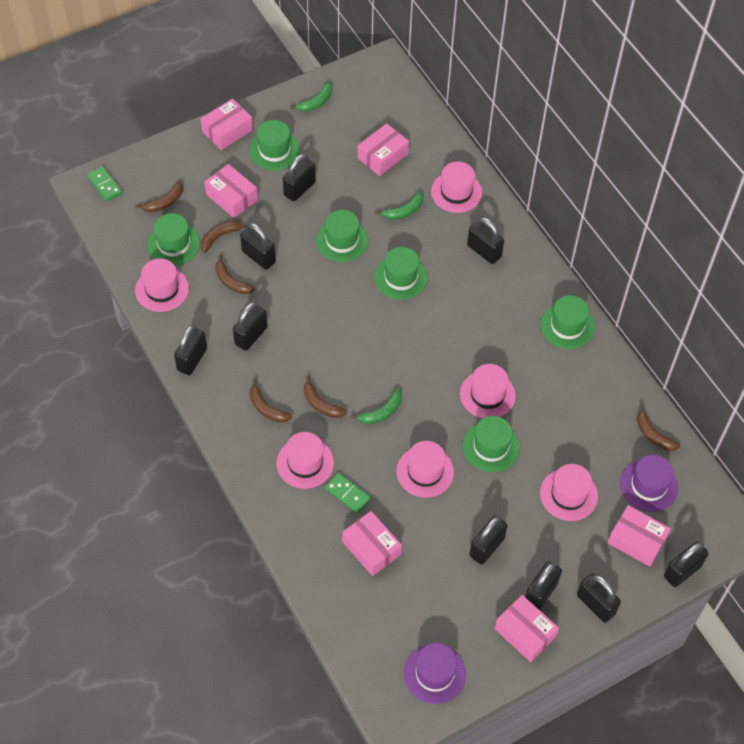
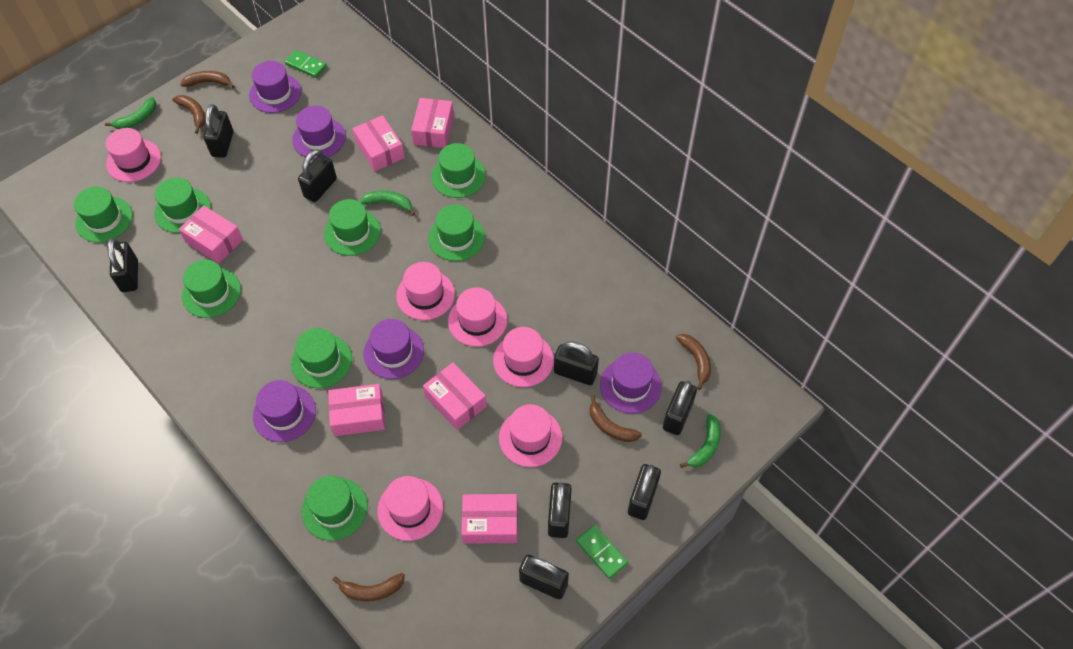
black padlock: [174,325,207,375] [233,302,268,351] [240,223,276,270] [283,154,316,201] [467,217,504,264] [469,516,508,565] [525,561,562,610] [577,574,621,623] [664,542,709,587] = 9 -> [107,238,138,292] [204,104,233,158] [298,149,337,202] [519,555,569,599] [548,482,572,538] [554,341,599,385] [628,464,661,520] [663,381,697,435] = 8
brown banana: [135,181,183,212] [201,221,247,253] [215,254,255,294] [250,379,292,422] [304,375,347,418] [637,404,680,451] = 6 -> [172,95,205,134] [180,71,234,88] [333,573,405,601] [590,395,642,442] [676,334,711,390] = 5
green hat: [147,213,200,266] [249,120,300,170] [316,210,368,262] [374,247,428,300] [463,416,520,472] [540,295,595,349] = 6 -> [74,187,133,243] [154,177,211,233] [182,260,241,318] [291,328,352,388] [302,476,368,541] [324,199,381,256] [428,204,485,261] [431,143,486,198] = 8
purple hat: [404,643,466,704] [620,455,678,512] = 2 -> [249,61,301,113] [253,380,316,442] [292,106,346,159] [364,319,424,379] [600,352,662,414] = 5

